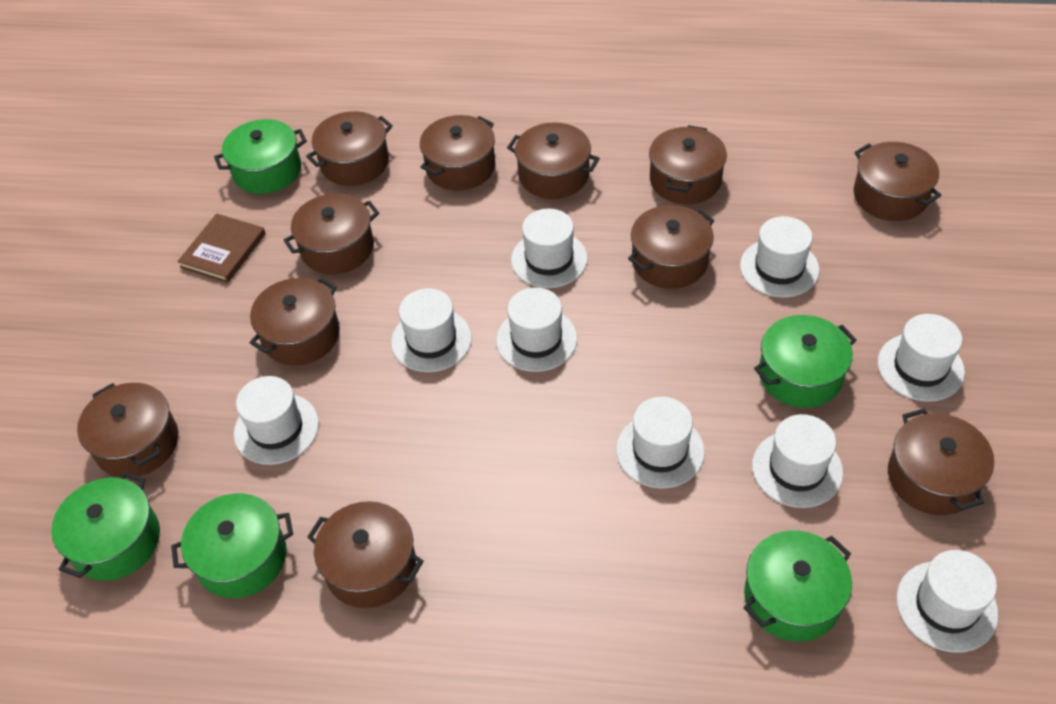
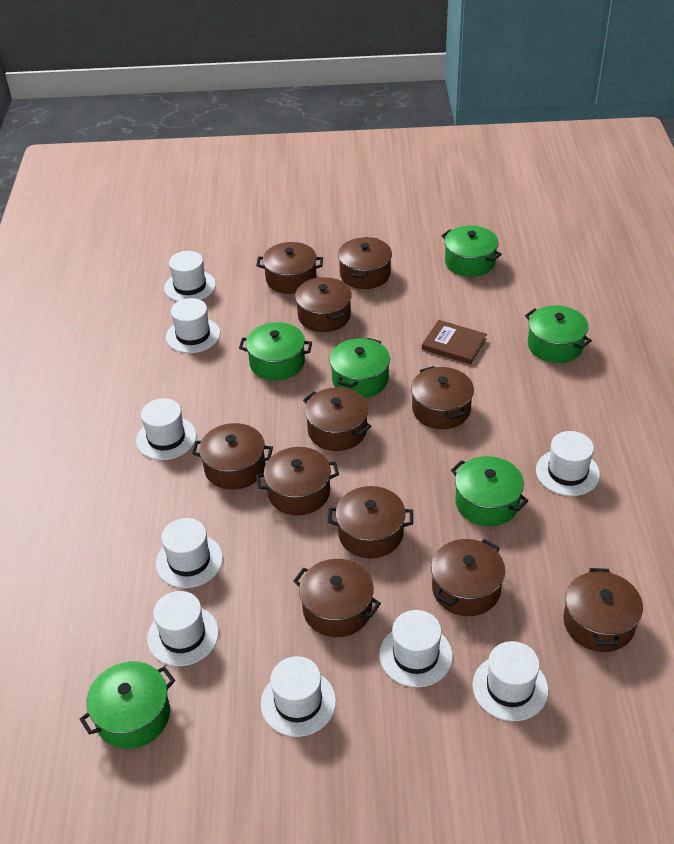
green pot: [51,472,160,581] [171,493,293,598] [214,119,307,194] [743,531,852,642] [754,315,857,408] = 5 -> [79,661,175,749] [239,322,312,381] [329,338,390,398] [441,226,502,277] [451,456,529,526] [525,305,592,363] = 6

